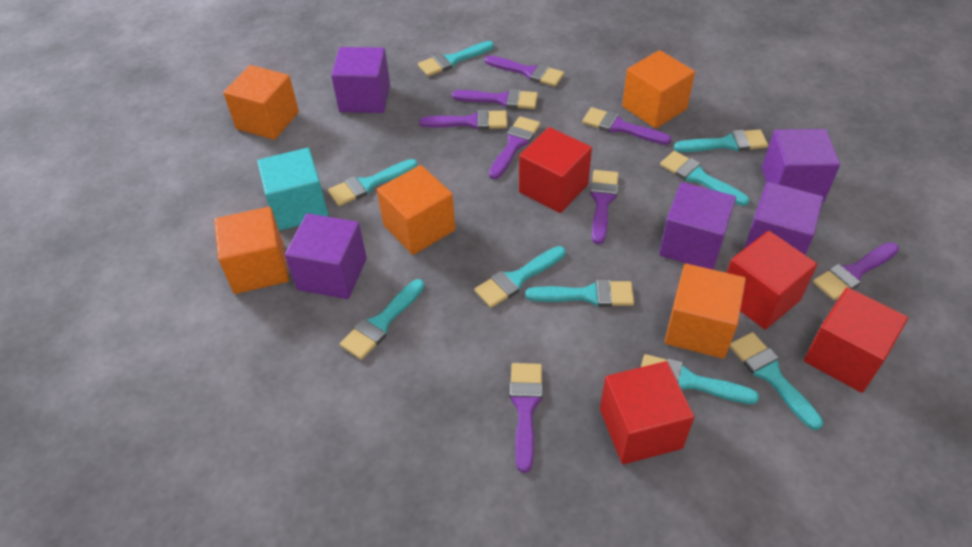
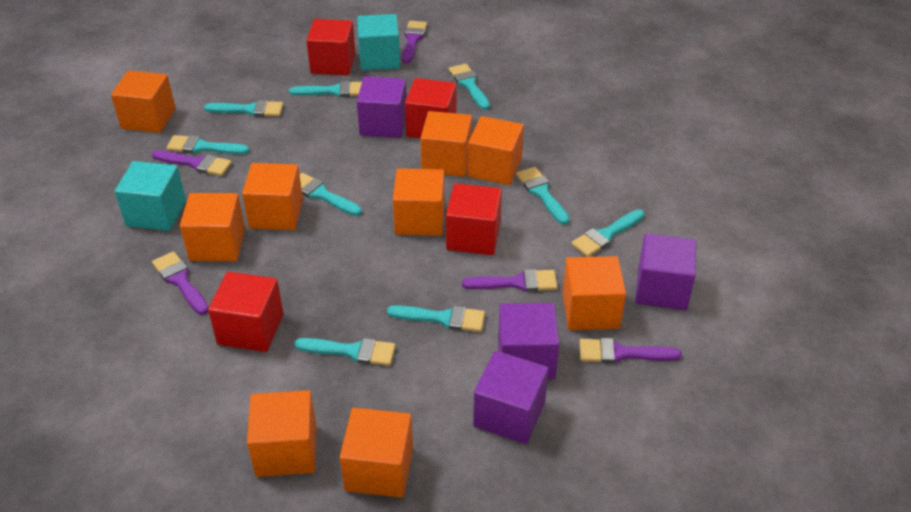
orange cube: [214,207,289,294] [223,65,299,140] [377,165,455,255] [622,50,695,129] [665,264,746,359] = 5 -> [111,70,175,133] [180,193,245,261] [242,163,303,230] [247,390,316,477] [340,408,413,498] [393,168,445,236] [421,111,472,177] [468,116,524,185] [562,256,626,330] = 9
purple brush: [419,110,507,130] [452,89,538,109] [485,55,564,87] [489,116,540,179] [510,363,543,473] [582,107,672,145] [590,170,619,244] [813,242,899,300] = 8 -> [152,150,232,176] [152,251,208,315] [402,21,427,63] [462,269,557,292] [579,338,682,363] = 5
purple cube: [285,213,367,299] [331,47,390,113] [659,182,736,270] [744,182,824,255] [762,129,840,202] = 5 -> [357,76,407,138] [473,351,549,444] [498,303,559,379] [635,233,696,310] = 4
turquoise cube: [257,148,329,231] = 1 -> [115,161,186,231] [357,14,400,70] = 2

